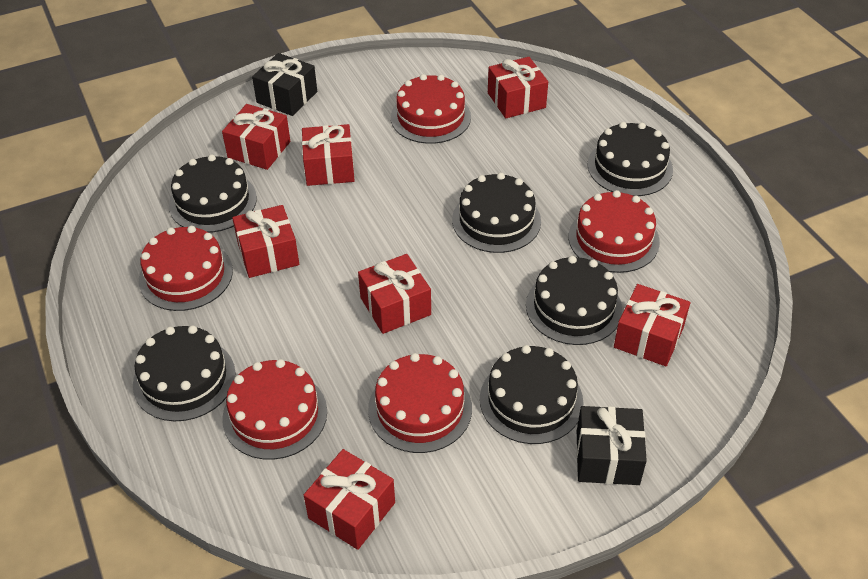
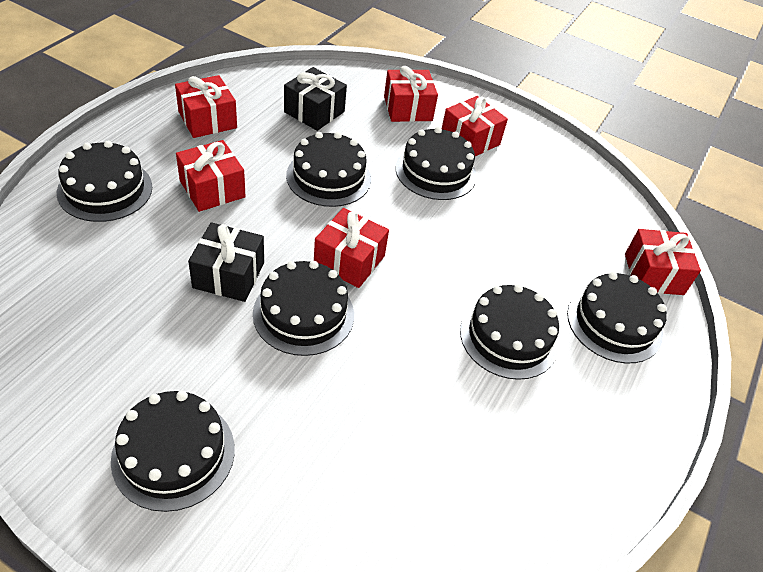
black cake: [133,325,235,421] [169,154,257,233] [452,173,541,253] [480,345,583,444] [526,256,622,345] [587,122,673,196] = 6 -> [57,141,152,222] [111,391,235,512] [253,261,354,356] [286,132,371,207] [395,127,477,200] [460,284,559,380] [567,272,667,364] = 7
red cake: [139,226,233,311] [222,359,327,460] [368,353,472,453] [391,74,471,144] [568,190,660,273] = 5 -> none = 0
red gift: [222,104,290,170] [232,205,299,278] [302,124,355,186] [304,449,395,550] [358,254,431,334] [488,57,548,119] [614,284,690,366] = 7 -> [175,75,237,138] [176,140,246,212] [314,208,389,288] [384,66,438,122] [442,96,508,156] [625,229,701,295] = 6

